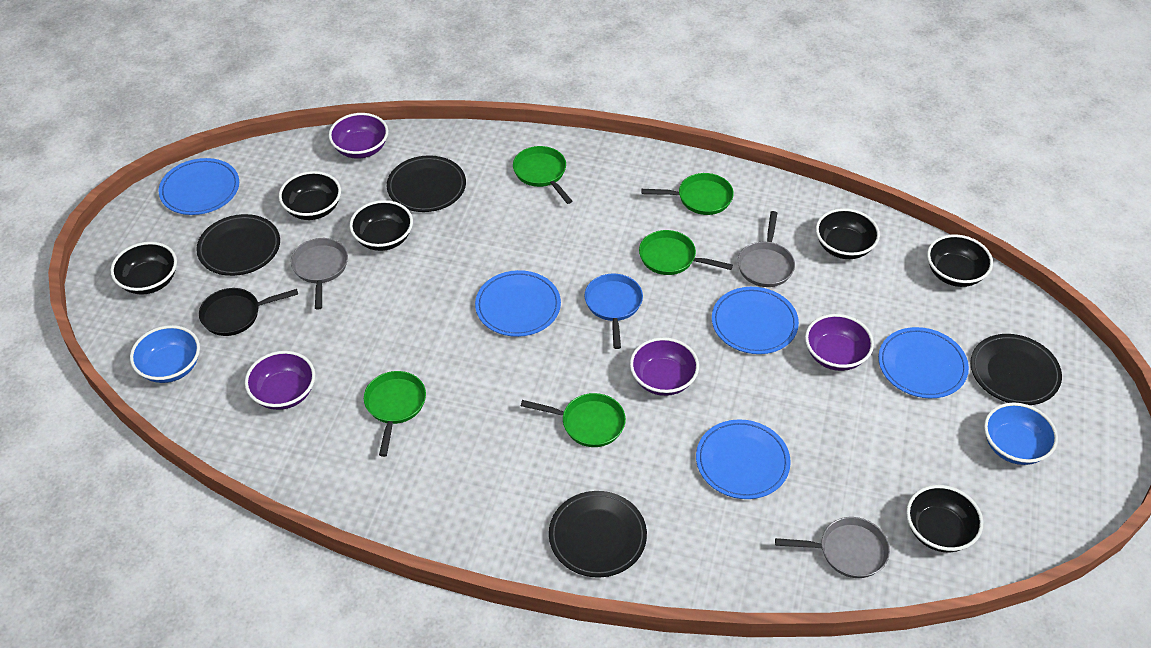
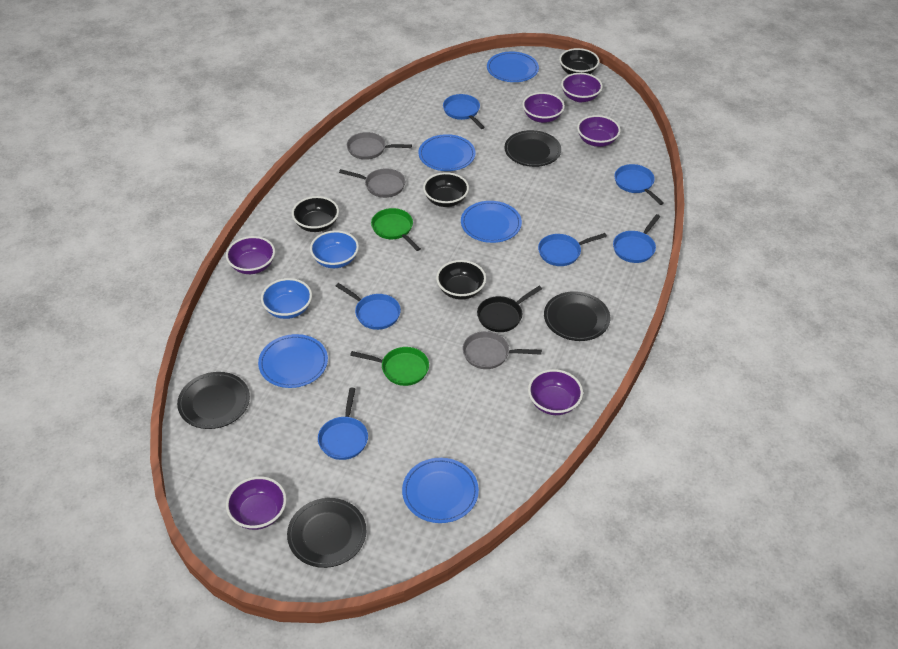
black bowl: [111,242,177,295] [279,171,341,220] [350,200,413,251] [816,208,880,259] [906,485,983,552] [927,234,993,287] = 6 -> [292,196,339,232] [423,172,469,207] [436,260,486,300] [559,48,600,74] = 4
blue pan: [585,273,643,349] = 1 -> [318,387,368,460] [336,283,401,330] [443,94,485,129] [538,233,607,266] [613,214,660,263] [614,164,664,205] = 6
green pan: [364,371,426,457] [513,146,572,204] [521,393,626,447] [639,230,733,275] [641,173,734,215] = 5 -> [350,347,429,386] [371,208,421,251] = 2
purple bowl: [245,351,315,410] [329,113,388,159] [630,337,699,396] [805,314,874,371] = 4 -> [226,236,275,274] [226,476,287,530] [522,92,565,123] [528,369,583,415] [561,73,603,102] [577,115,621,147] = 6

